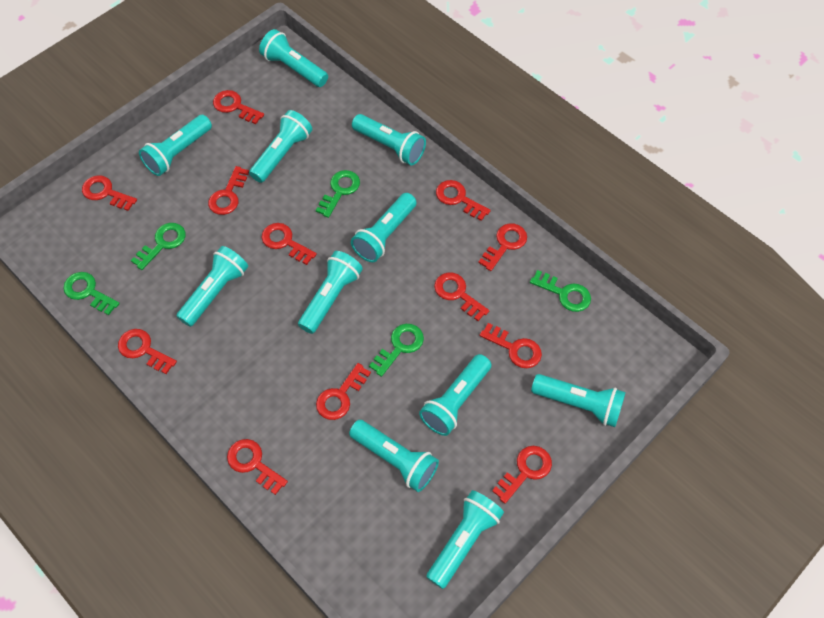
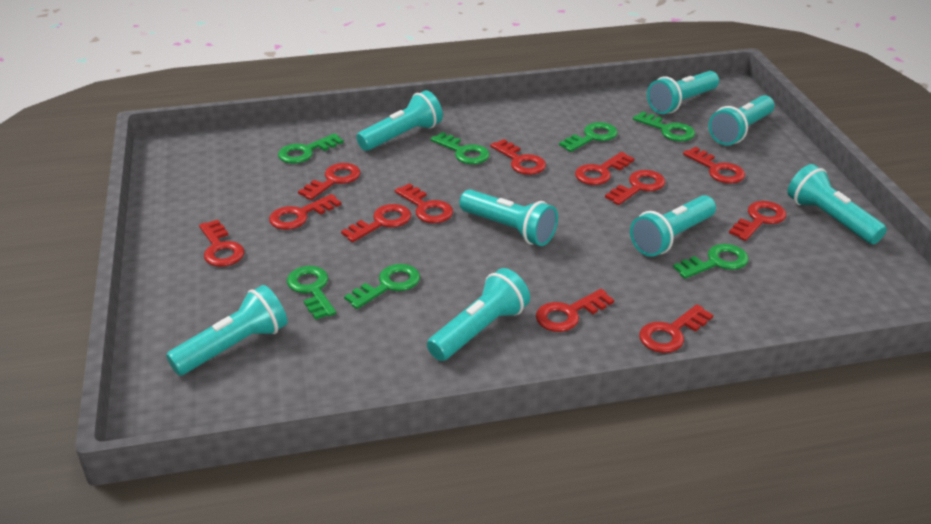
green key: [63,272,120,315] [131,223,186,270] [316,170,360,218] [369,324,424,377] [530,270,591,312] = 5 -> [278,133,344,163] [287,266,336,320] [344,264,420,309] [430,132,490,164] [559,122,618,152] [633,111,695,141] [673,244,749,279] = 7
turquoise flashlight: [139,115,212,176] [176,246,248,327] [249,110,312,183] [259,29,328,87] [298,251,363,334] [349,420,439,492] [351,193,417,262] [352,114,426,165] [419,354,492,436] [426,490,504,589] [531,374,626,427] = 11 -> [166,285,287,376] [357,90,443,151] [427,268,530,361] [459,190,558,246] [630,195,716,257] [647,71,719,114] [708,95,775,145] [787,164,887,244] = 8

